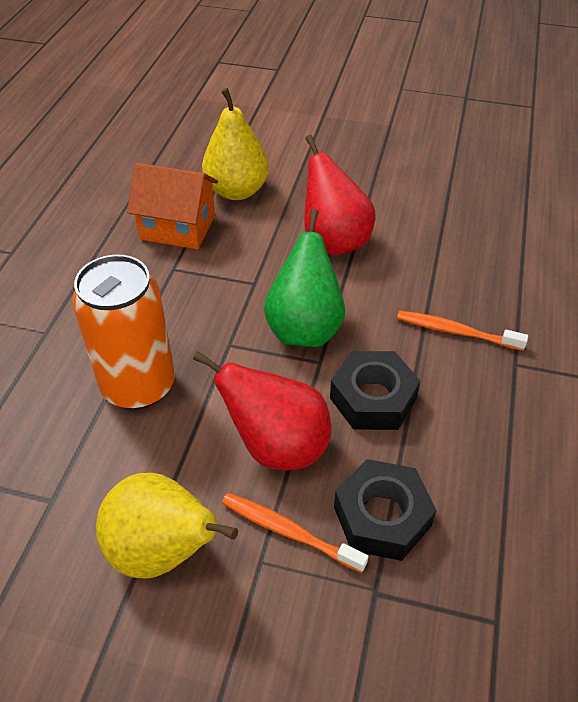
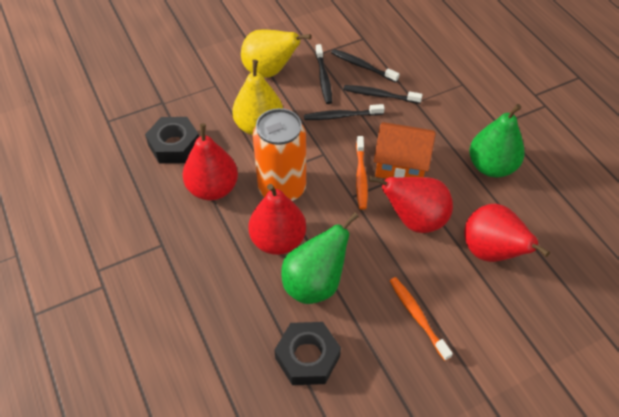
black toothbrush: none = 0 -> [304,104,385,120] [315,44,332,104] [331,49,399,83] [343,85,423,104] = 4
green pear: [264,209,345,347] = 1 -> [281,212,359,304] [470,104,525,177] = 2
red pear: [193,351,331,470] [304,135,375,255] = 2 -> [182,123,238,201] [248,184,306,255] [369,176,453,233] [464,204,550,262] = 4

